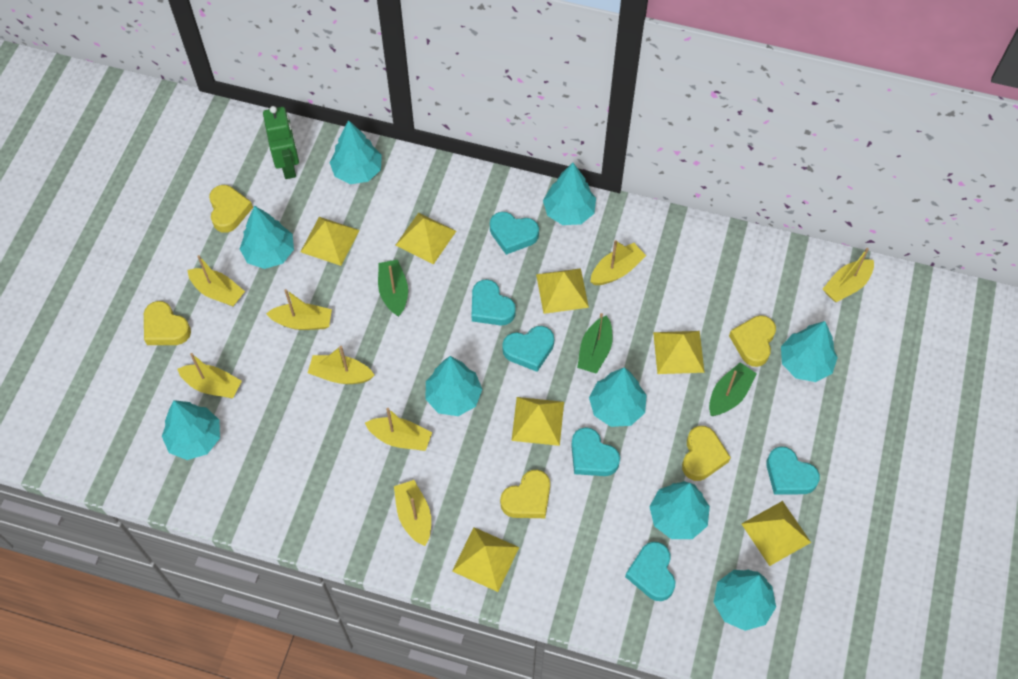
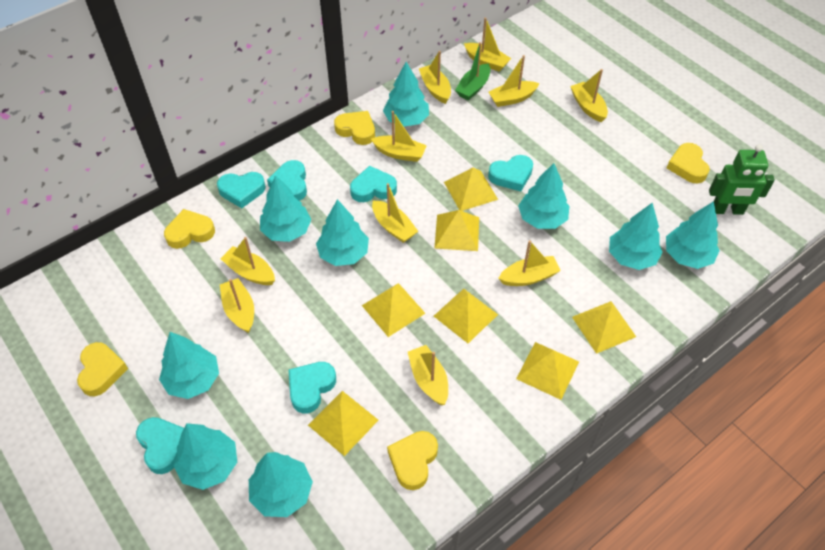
green boat: [378,260,408,317] [577,313,613,374] [709,362,757,416] = 3 -> [455,42,490,100] = 1
yellow boat: [177,353,242,398] [188,255,245,306] [266,289,332,330] [308,346,375,384] [365,408,432,451] [394,480,431,546] [590,240,646,285] [823,248,874,302] = 8 -> [220,237,275,285] [220,278,254,333] [371,111,427,162] [372,183,418,243] [408,345,448,405] [419,51,451,104] [464,17,511,72] [489,55,539,107] [498,241,561,286] [570,69,608,122] = 10

